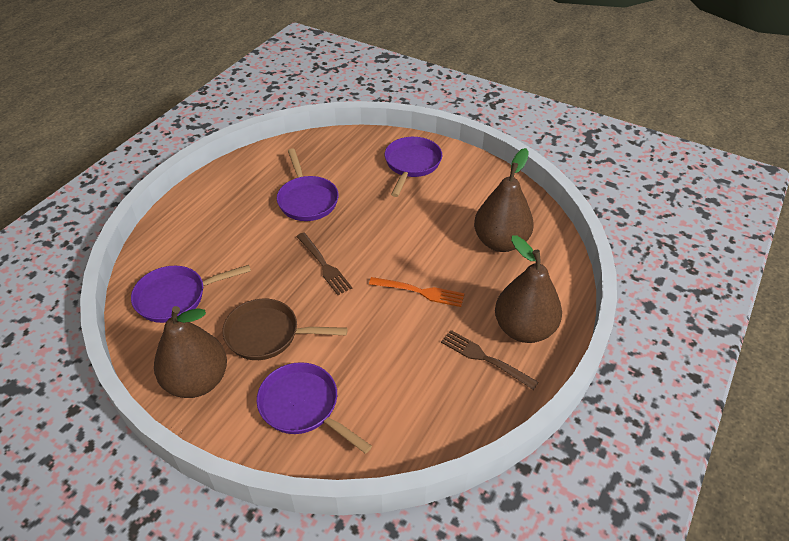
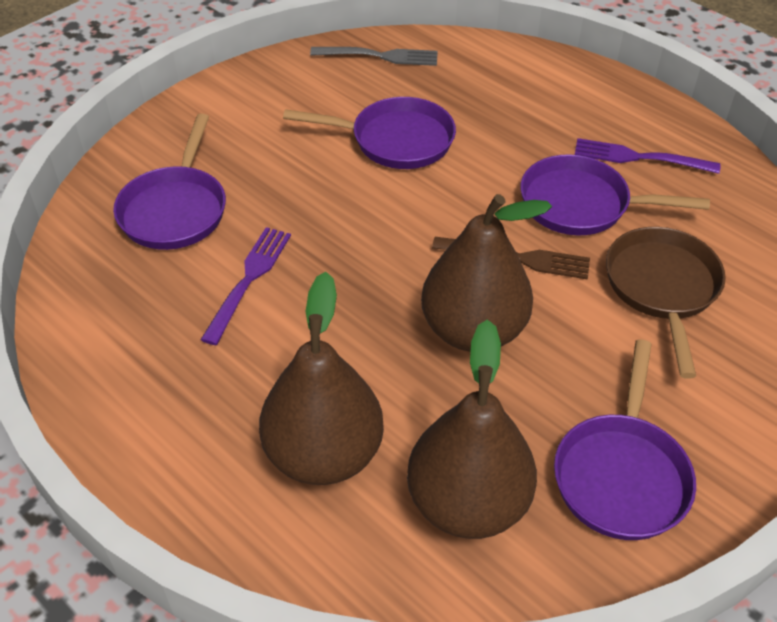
brown fork: [296,233,352,295] [441,330,539,390] = 2 -> [432,237,590,280] = 1
grey fork: none = 0 -> [310,47,438,66] = 1
orange fork: [369,277,465,307] = 1 -> none = 0
purple fork: none = 0 -> [201,227,291,345] [575,138,720,174] = 2

